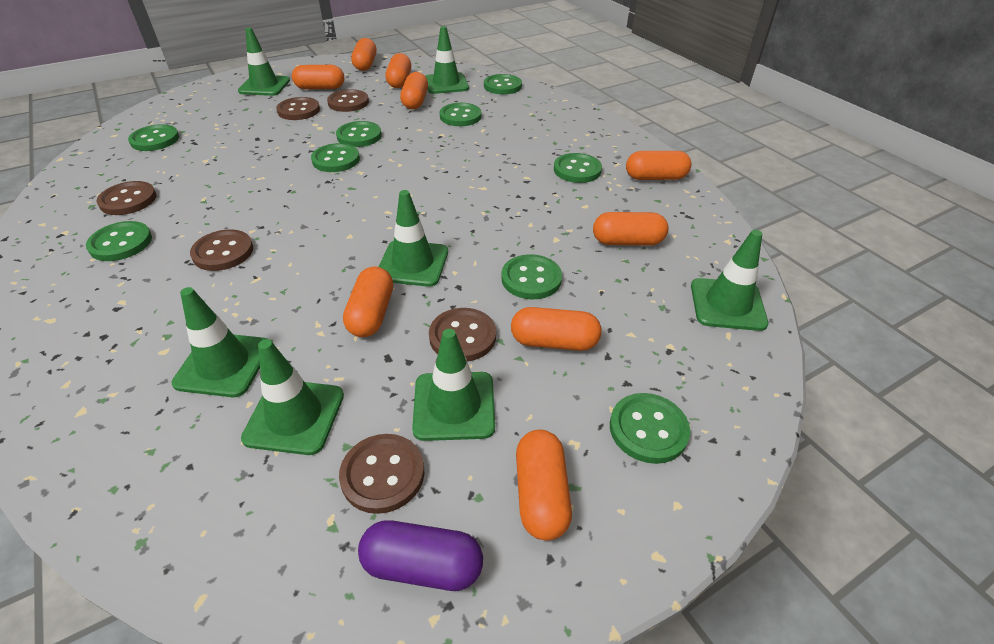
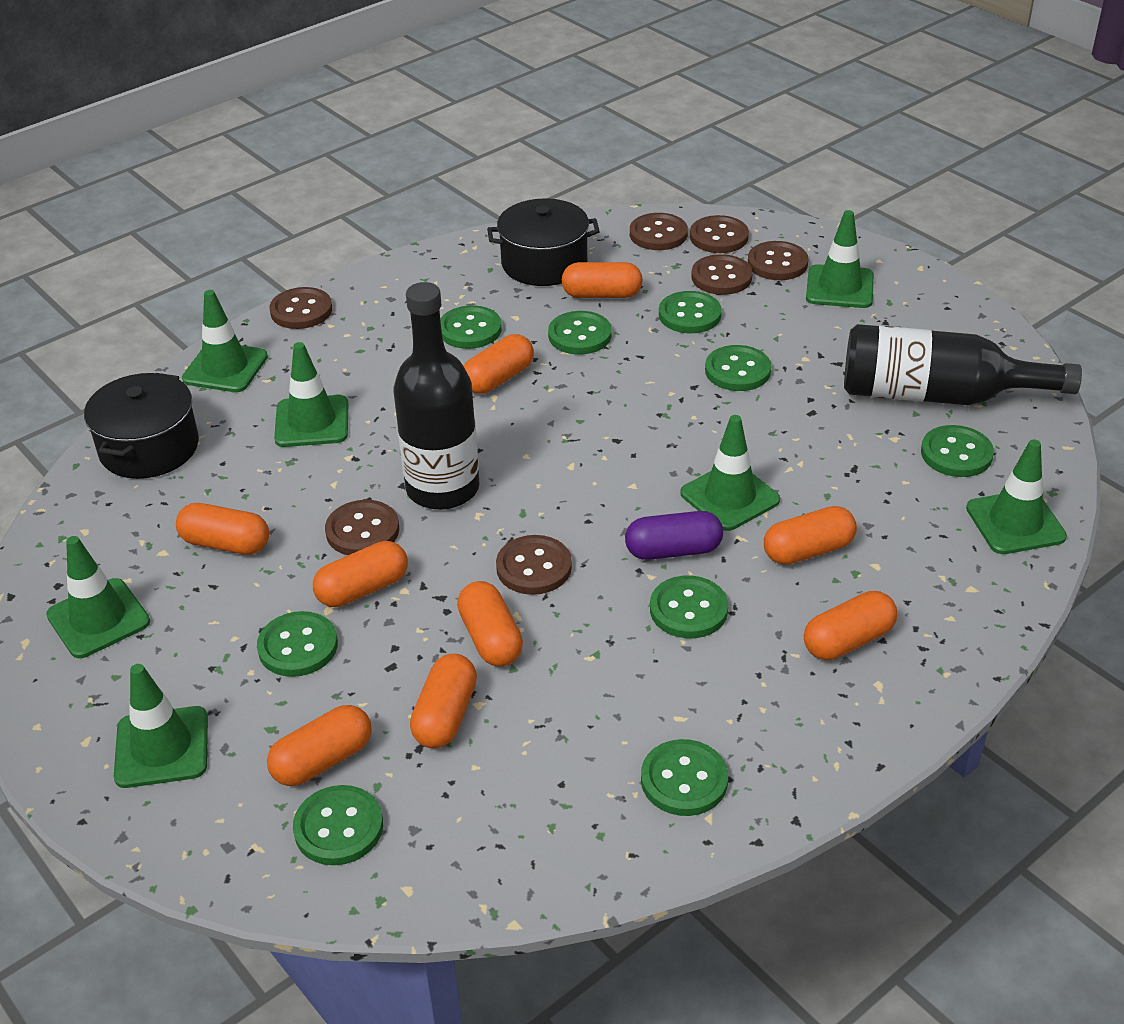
black bottle: none = 0 -> [394,282,480,510] [844,324,1082,405] = 2
black pot: none = 0 -> [84,373,199,479] [487,198,600,286] = 2
brown button: [96,181,156,215] [190,229,253,271] [276,97,320,120] [327,89,369,112] [339,434,424,514] [429,308,496,362] = 6 -> [270,287,332,329] [325,500,399,555] [496,535,572,595] [630,213,688,250] [690,215,749,253] [691,254,753,295] [748,241,808,280] = 7

